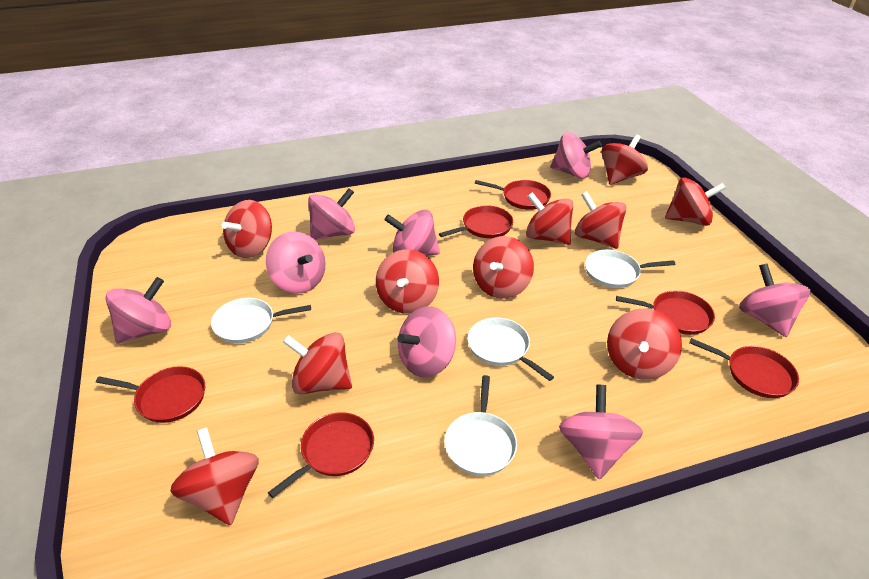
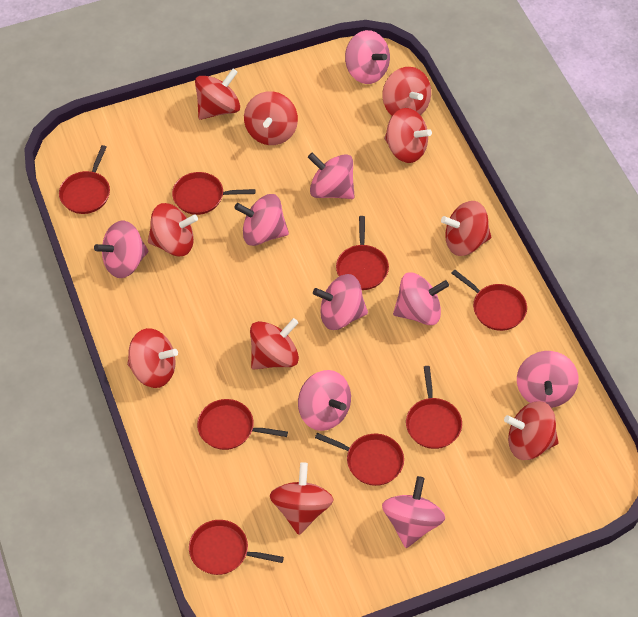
pink spinning top: [105,277,171,344] [266,232,326,294] [308,188,355,240] [384,210,440,256] [397,306,456,378] [550,132,602,179] [559,385,643,480] [739,263,811,337] = 8 -> [94,221,148,278] [234,194,289,246] [298,370,351,431] [308,152,355,199] [313,274,368,330] [345,30,390,84] [382,476,445,548] [393,272,449,325] [517,351,579,408] = 9
red pan: [96,366,205,423] [268,412,374,498] [439,205,513,238] [475,180,551,210] [616,291,715,335] [689,338,799,398] = 6 -> [59,145,110,214] [172,172,255,215] [189,520,284,575] [197,399,288,450] [315,433,404,486] [336,216,389,290] [406,366,462,449] [451,270,527,331] = 8
white pan: [211,298,311,343] [444,375,517,476] [467,317,554,381] [585,250,675,288] = 4 -> none = 0

